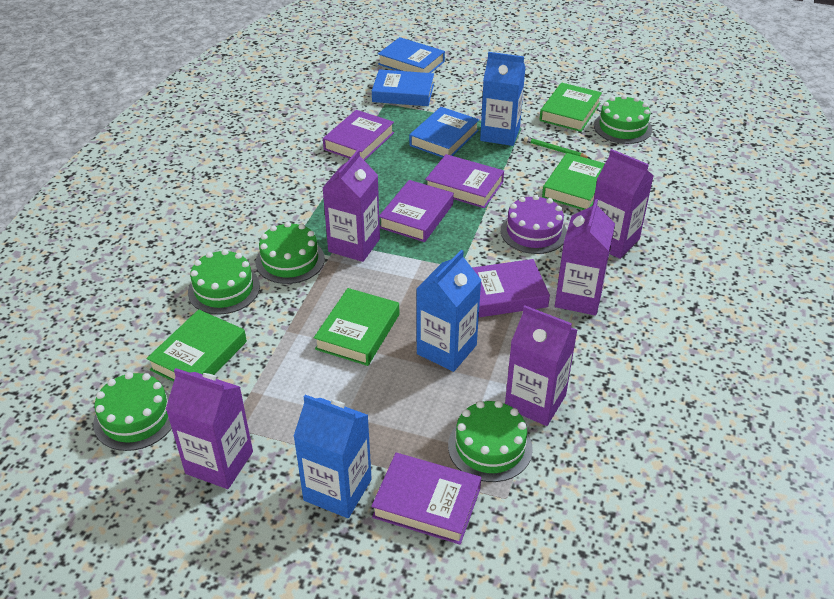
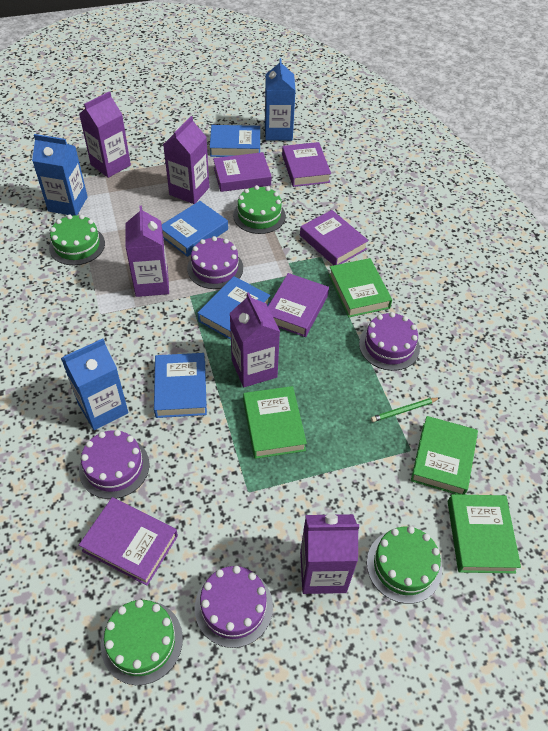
blue book: [372,69,434,106] [378,37,445,73] [409,107,479,158] = 3 -> [154,353,207,418] [162,201,228,257] [197,276,270,340] [210,125,260,157] = 4
green cake: [93,372,172,451] [188,249,260,314] [255,222,325,284] [448,400,533,482] [594,95,652,144] = 5 -> [49,215,105,265] [101,599,183,685] [233,185,286,234] [367,526,442,604] = 4
purple cake: [501,195,567,254] = 1 -> [79,430,149,499] [187,236,243,289] [195,566,273,648] [359,312,420,371] = 4

